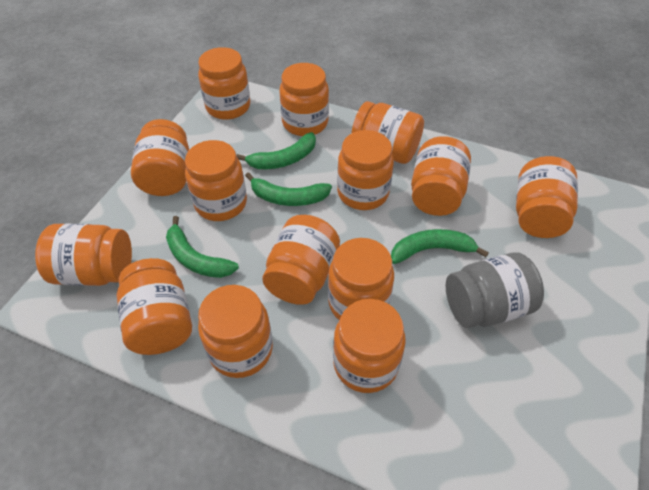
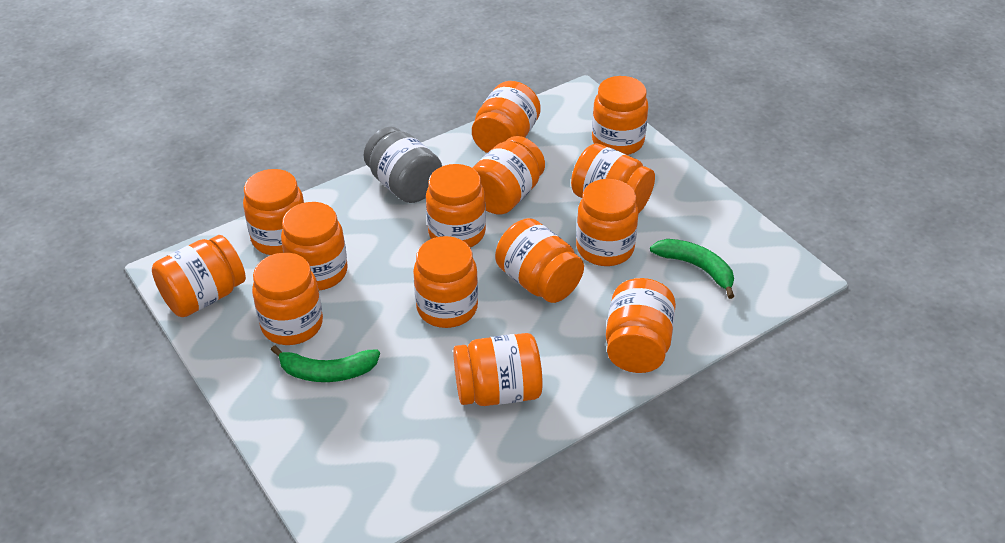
green banana: [166,216,239,278] [236,132,316,169] [245,172,332,206] [391,229,489,264] = 4 -> [271,345,380,382] [650,239,734,299] = 2

